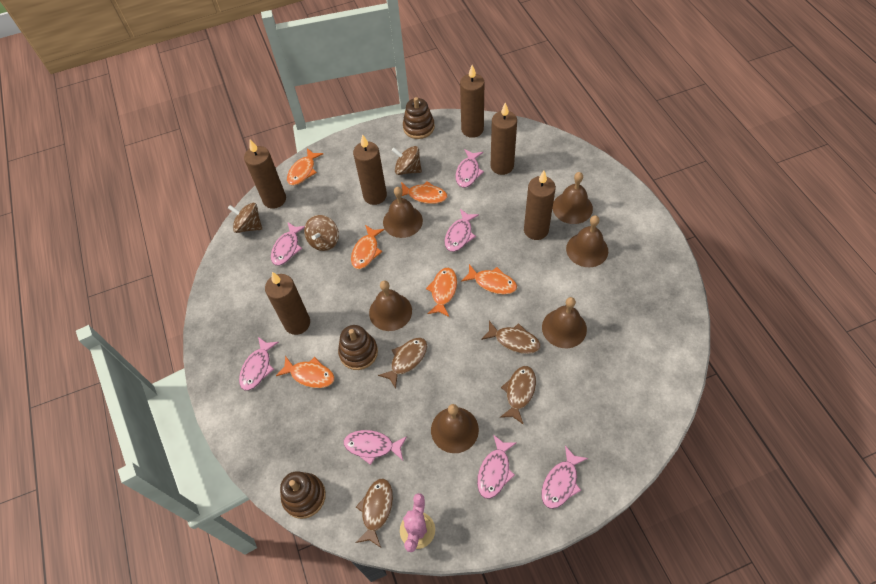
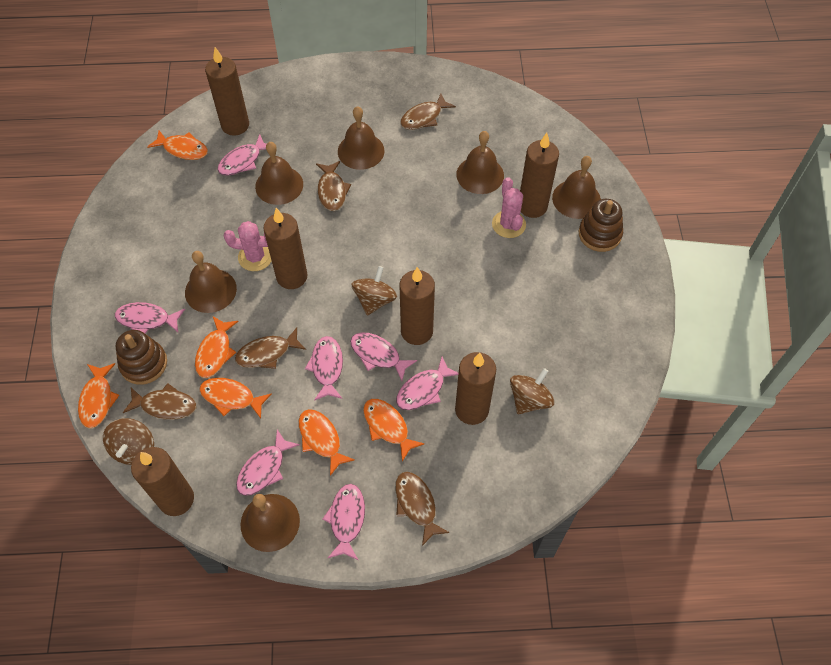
brown fish: [355,478,393,548] [378,338,427,389] [481,321,541,354] [500,366,536,425] = 4 -> [123,383,197,420] [235,327,306,369] [316,161,351,211] [395,472,450,546] [400,94,456,130] = 5
brown stacking toy: [280,471,326,519] [338,325,378,370] [403,97,435,139] = 3 -> [116,330,167,385] [579,199,623,252] = 2
pink cactus: [400,493,435,552] = 1 -> [224,221,272,271] [492,177,526,238] = 2

